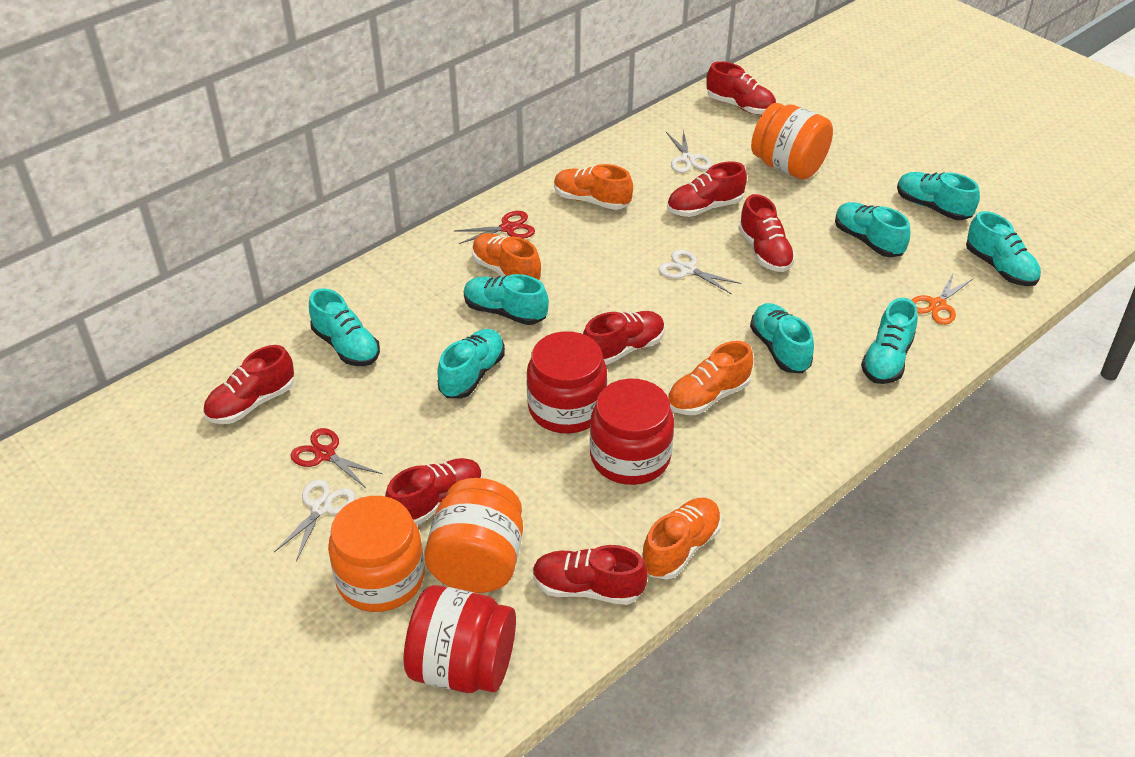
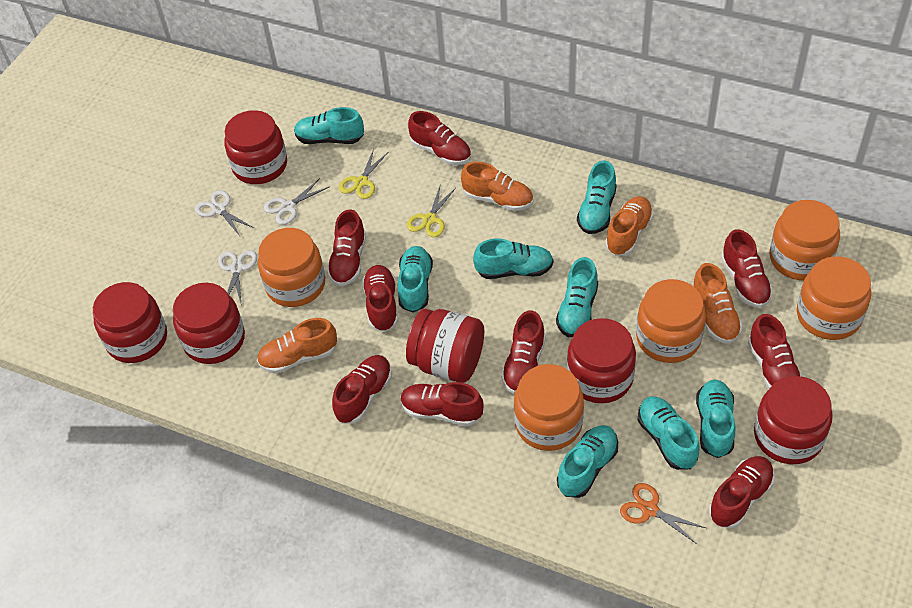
orange jar: [328,496,425,612] [424,478,523,593] [751,103,833,180] = 3 -> [258,228,325,307] [514,364,584,451] [636,279,706,363] [769,200,840,281] [797,256,871,340] = 5
red jar: [404,585,516,693] [527,331,607,433] [590,379,674,485] = 3 -> [93,282,167,363] [173,283,245,364] [224,110,287,184] [406,309,484,383] [567,318,636,403] [754,376,833,464] = 6
red scissors: [290,428,382,488] [454,211,535,244] = 2 -> none = 0
red shoe: [203,345,294,424] [385,458,483,525] [533,545,648,605] [583,311,665,365] [667,161,747,217] [706,61,776,114] [738,194,796,272] = 7 -> [327,209,366,286] [332,355,392,423] [362,265,398,332] [401,382,483,426] [408,111,471,165] [501,310,545,394] [709,456,775,529] [721,229,773,308] [748,314,802,390] = 9
yellow scissors: none = 0 -> [339,149,388,199] [407,186,456,237] = 2

